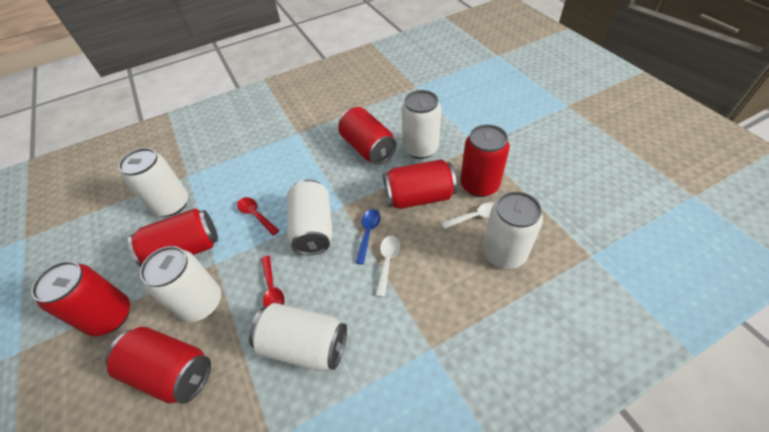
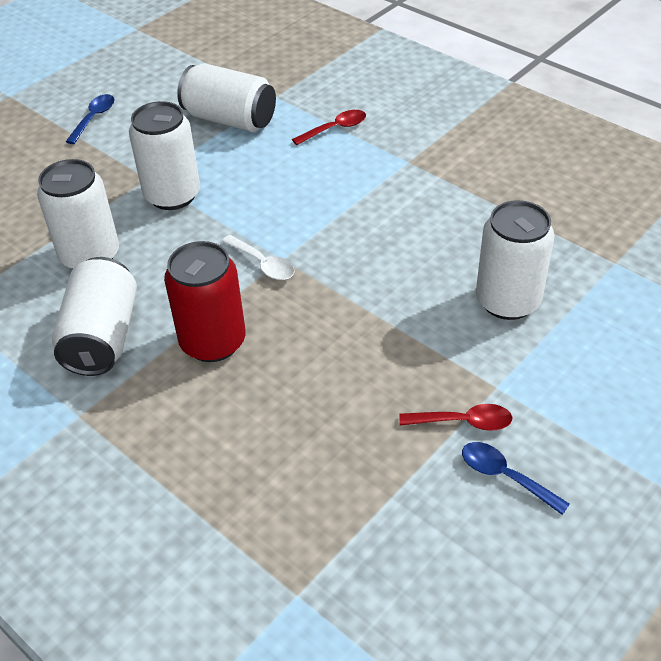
blue spoon: [355,209,381,265] = 1 -> [66,94,114,144] [462,442,570,515] = 2
red can: [31,261,130,336] [106,327,211,404] [128,208,218,268] [338,107,397,165] [383,159,457,209] [460,124,510,197] = 6 -> [164,241,246,362] = 1
white can: [118,148,188,217] [140,246,221,322] [249,303,347,371] [287,179,333,256] [401,90,441,159] [482,191,543,269] = 6 -> [37,159,119,270] [52,257,137,376] [129,101,200,210] [177,63,276,132] [476,200,555,320] = 5
white spoon: [376,235,400,297] [441,202,495,229] = 2 -> [222,235,294,280] = 1

